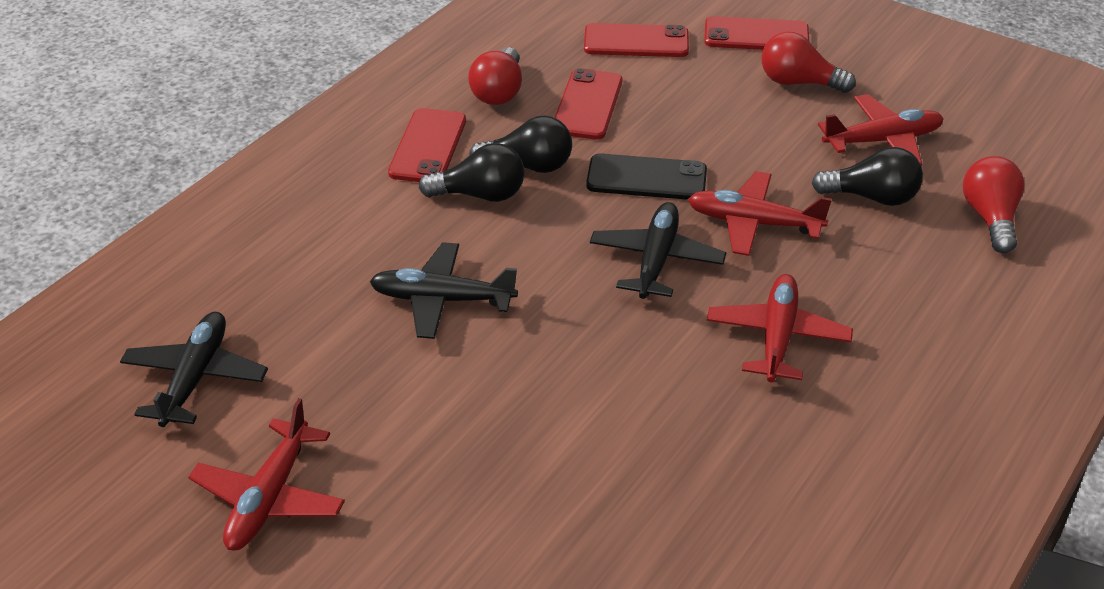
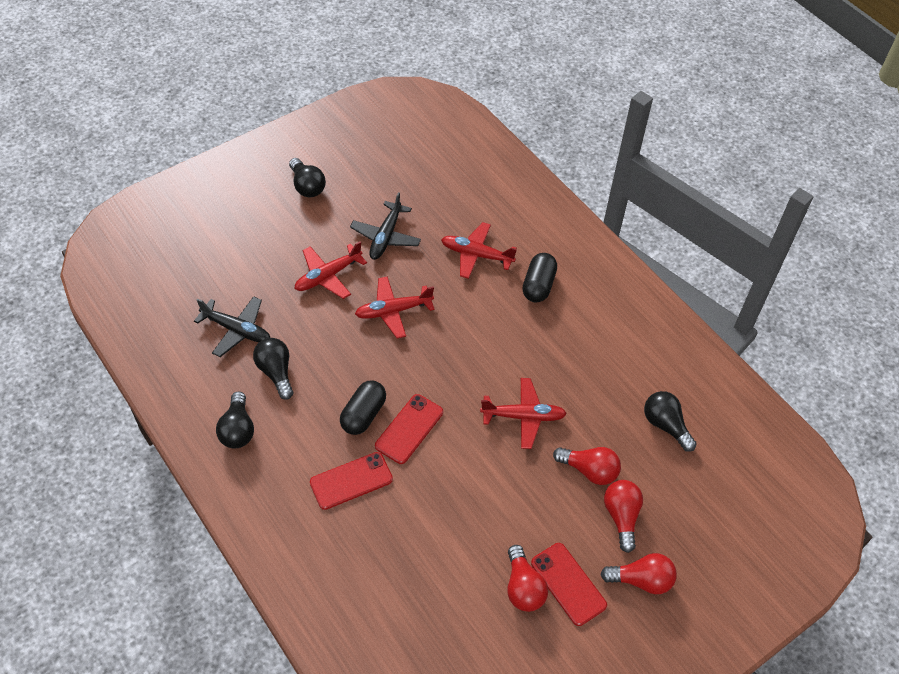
black capsule: none = 0 -> [340,380,386,435] [522,253,557,302] = 2
black light bulb: [419,143,524,202] [469,115,572,173] [811,147,923,206] = 3 -> [216,392,254,448] [253,338,293,400] [289,158,326,198] [644,391,697,452] = 4
black phone: [586,153,707,200] = 1 -> none = 0
black plane: [120,312,268,427] [369,242,518,339] [590,202,726,299] = 3 -> [194,296,270,357] [350,192,421,260] = 2
red light bulb: [468,47,522,105] [762,32,856,93] [963,156,1025,253] = 3 -> [507,545,548,612] [553,447,621,485] [600,553,677,594] [604,480,643,553] = 4
red phone: [388,108,466,182] [555,68,622,139] [584,23,689,57] [704,16,809,50] = 4 -> [310,452,393,510] [375,394,443,464] [531,543,607,626] = 3

